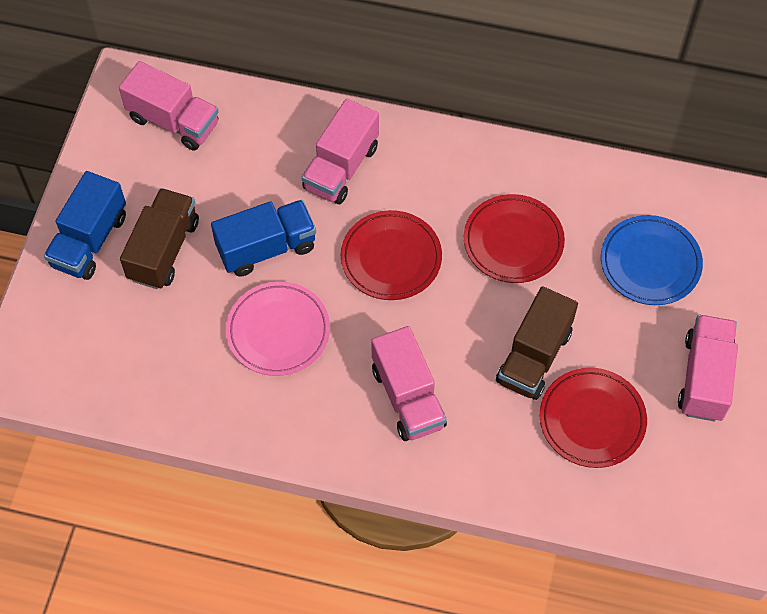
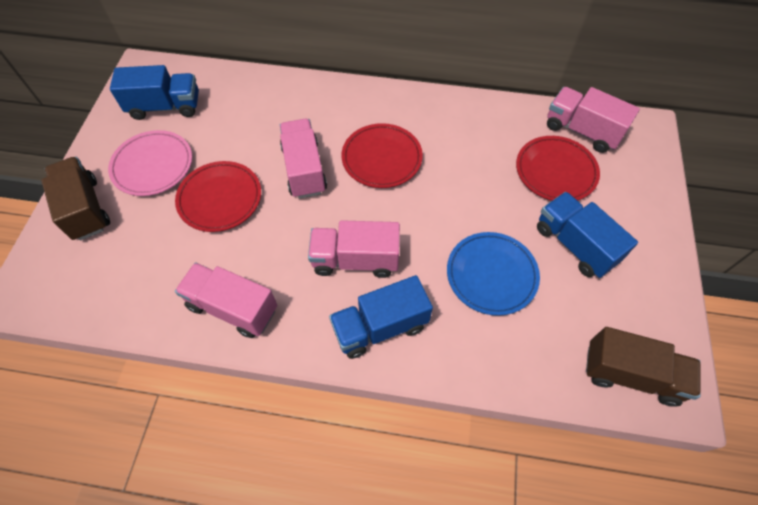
blue truck: [44,171,126,280] [211,200,316,277] = 2 -> [110,65,199,120] [329,275,433,359] [537,192,638,278] = 3

